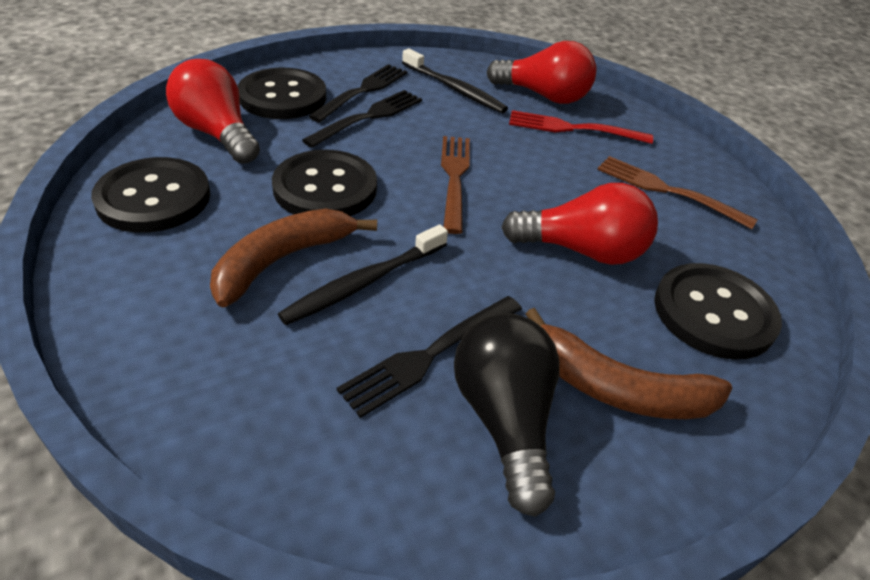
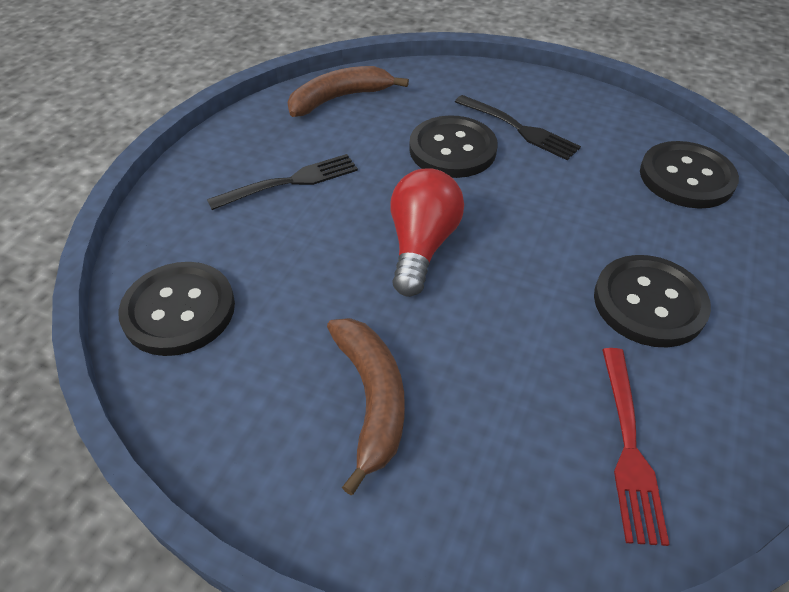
black fork: [302,90,422,148] [308,64,407,123] [337,296,522,418] = 3 -> [207,154,358,210] [455,95,581,160] = 2
black light bulb: [454,313,560,517] = 1 -> none = 0
black toothbrush: [278,224,448,325] [402,48,508,113] = 2 -> none = 0
brown fork: [441,136,470,234] [597,156,758,229] = 2 -> none = 0
red light bulb: [166,59,260,164] [487,41,596,104] [501,183,658,265] = 3 -> [390,168,464,297] = 1

